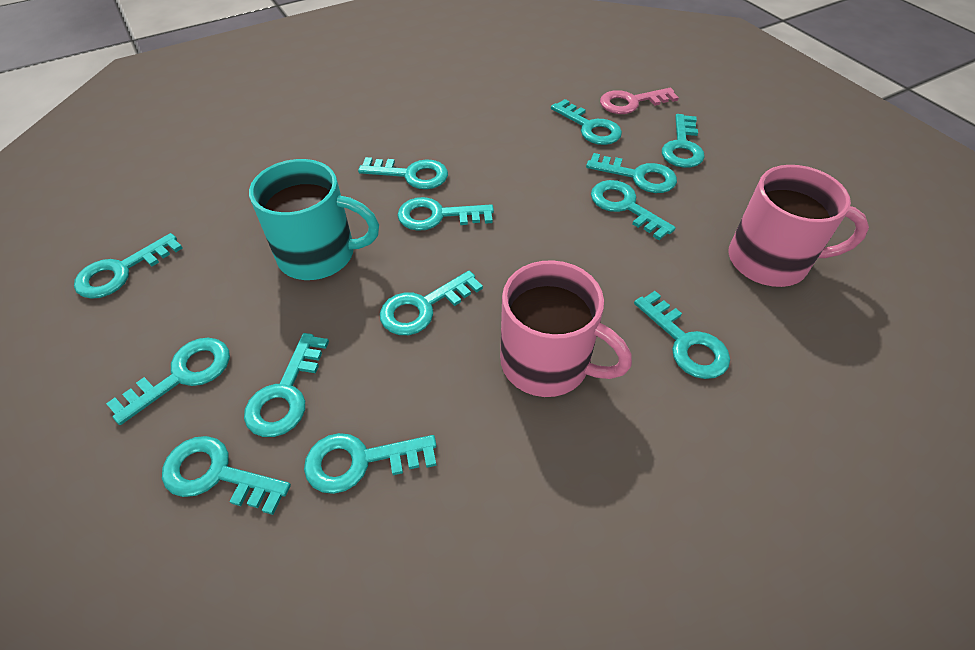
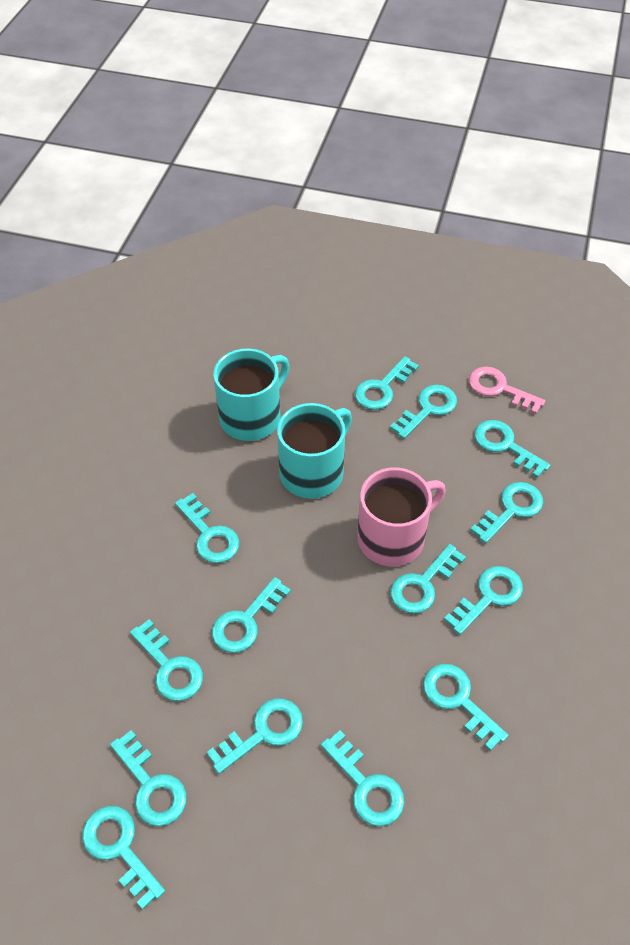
pink mug: [500,260,632,397] [728,165,869,287] = 2 -> [357,467,446,566] = 1
turquoise key: [74,233,183,299] [106,338,230,425] [162,436,291,515] [244,333,329,437] [304,433,437,494] [358,157,448,189] [380,270,483,335] [398,197,494,231] [551,99,622,145] [586,153,677,193] [591,180,676,240] [634,291,730,379] [662,114,705,168] = 13 -> [82,806,165,909] [110,730,187,827] [130,619,203,701] [175,493,239,563] [207,699,303,774] [212,577,291,653] [321,730,405,827] [355,356,419,410] [390,385,457,439] [390,544,466,614] [423,664,508,751] [444,566,523,635] [470,482,543,543] [474,420,550,478] = 14
turquoise mug: [249,159,379,280] = 1 -> [213,348,290,441] [277,403,352,499] = 2

